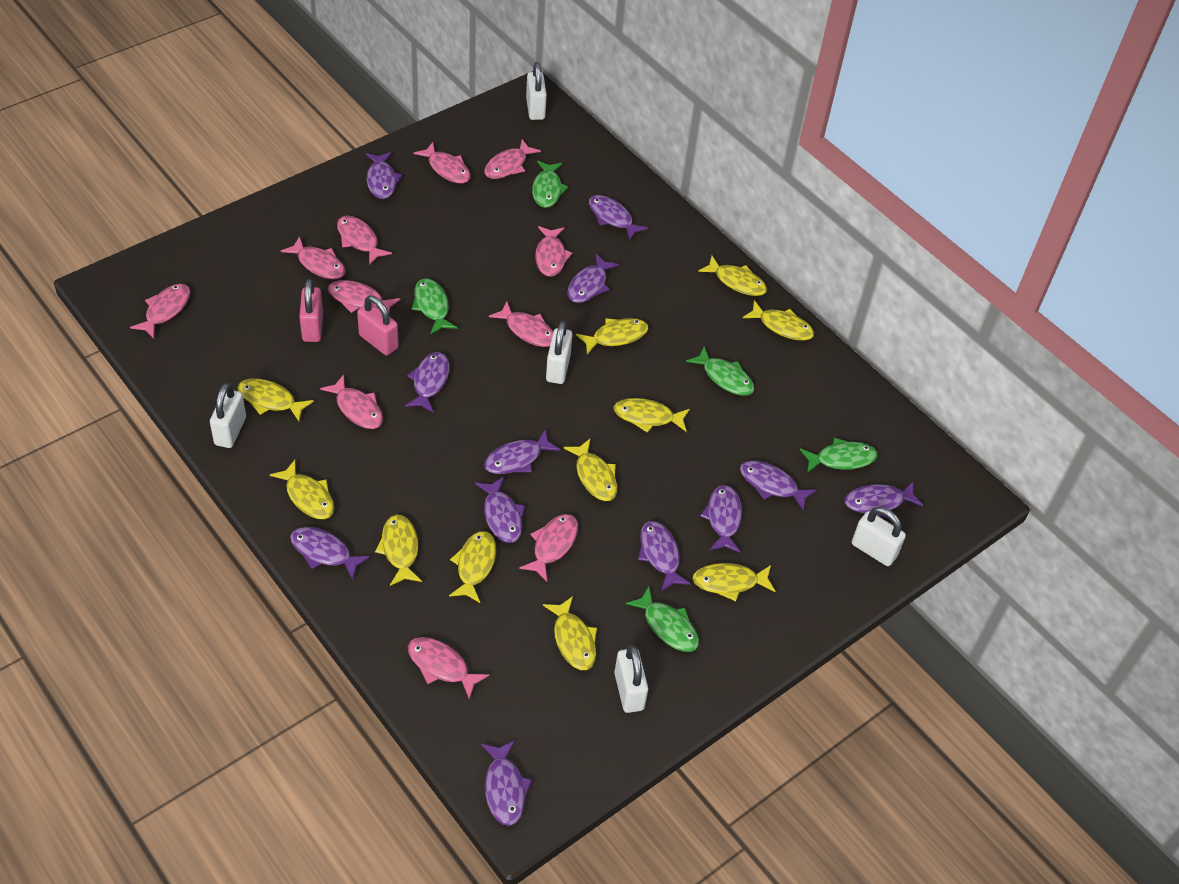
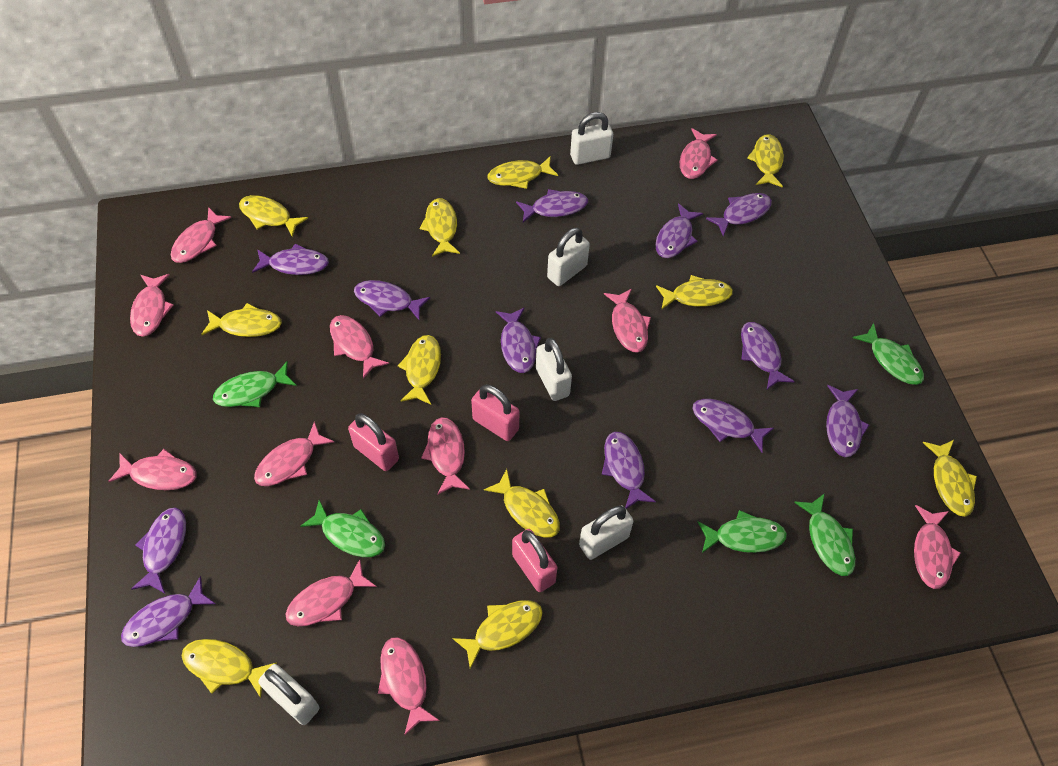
pink padlock: [299,279,323,342] [357,295,399,355] = 2 -> [348,413,399,471] [471,384,519,441] [512,529,557,592] = 3

